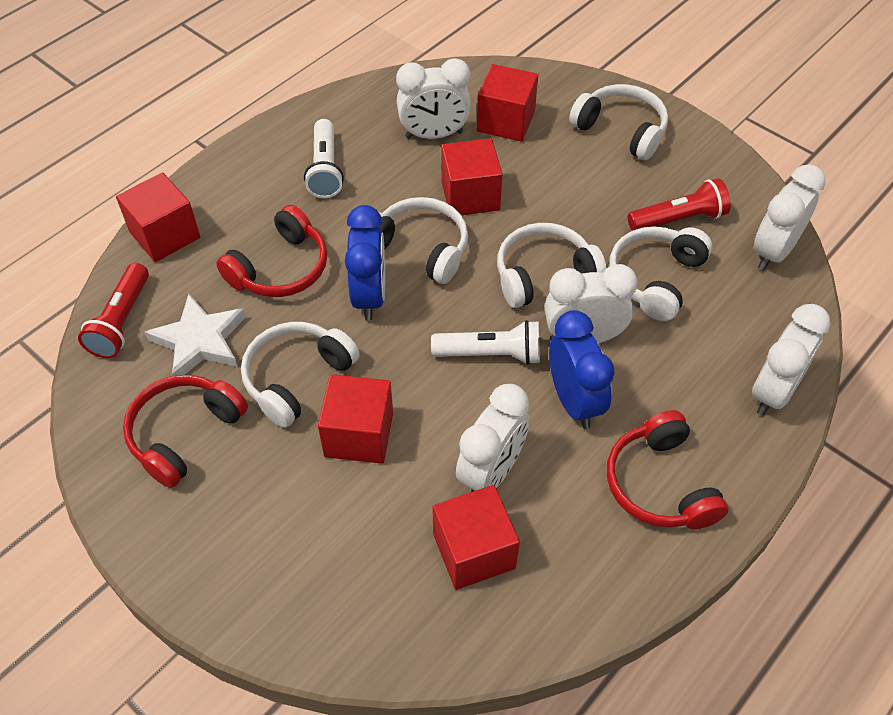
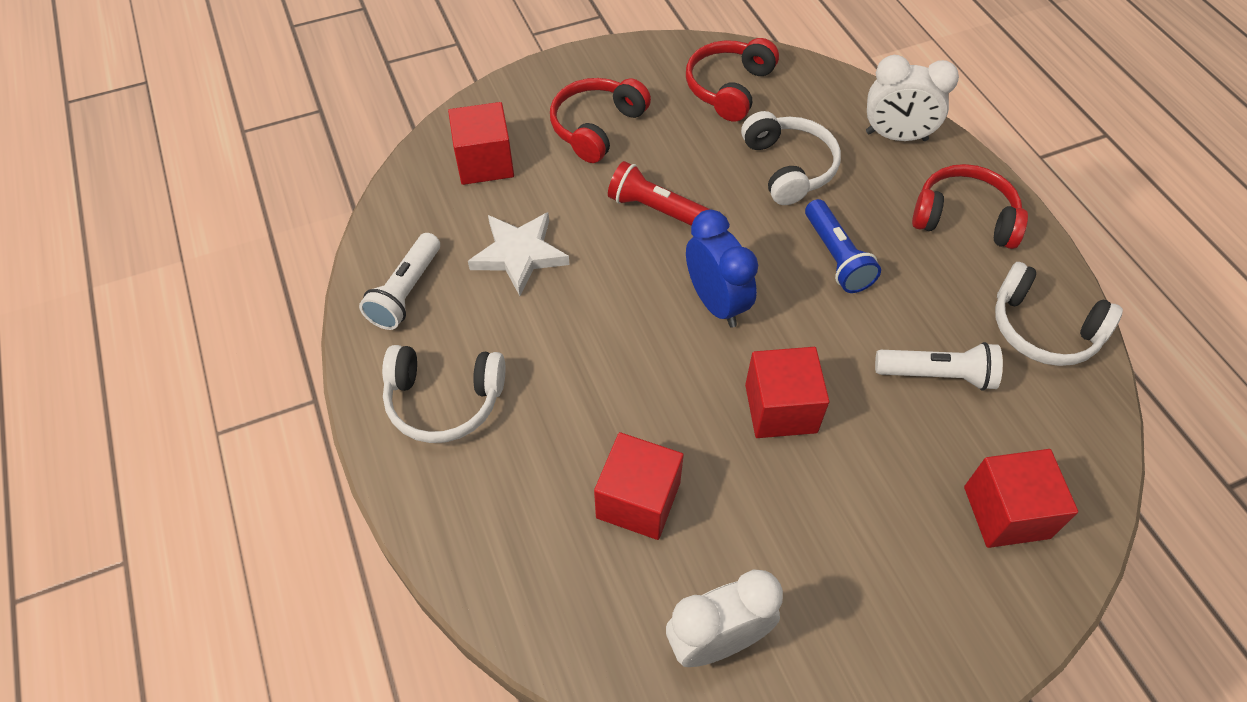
blue clock: [345,205,385,321] [549,310,615,429] = 2 -> [686,210,758,328] = 1
blue flashlight: none = 0 -> [805,199,881,293] = 1
red cube: [116,172,200,262] [318,374,393,464] [432,485,520,590] [441,138,502,215] [477,64,538,142] = 5 -> [448,102,514,185] [594,432,684,540] [745,347,829,438] [964,449,1078,548] = 4
red flashlight: [78,263,149,358] [628,178,731,231] = 2 -> [608,161,711,226] = 1
white clock: [396,58,471,139] [456,384,530,492] [545,264,638,343] [752,304,830,416] [754,164,826,270] = 5 -> [666,570,783,667] [866,55,959,141] = 2
white headphones: [241,322,360,428] [379,197,468,284] [497,223,607,308] [569,84,668,160] [609,226,713,321] = 5 -> [382,345,506,443] [741,111,841,205] [995,262,1123,366] = 3

